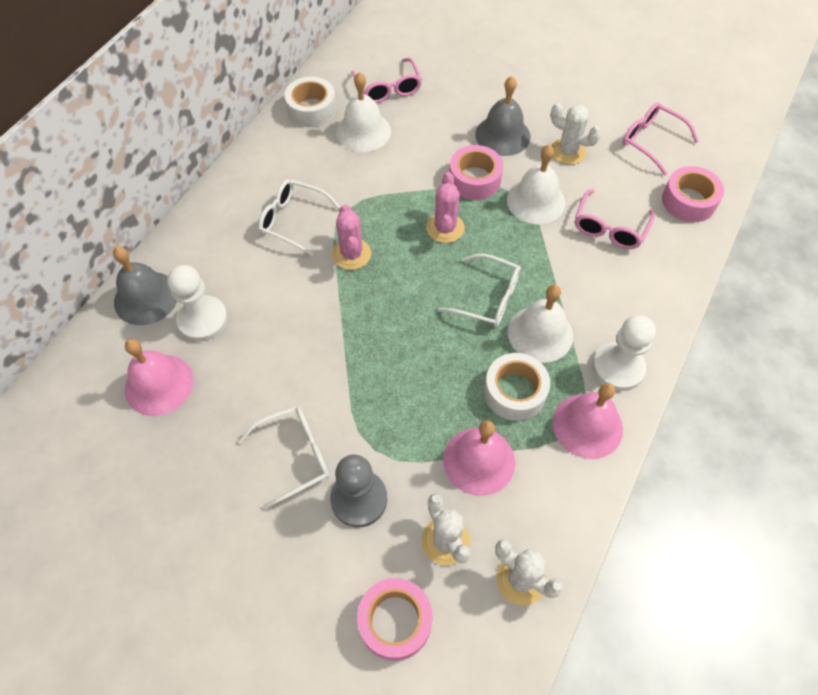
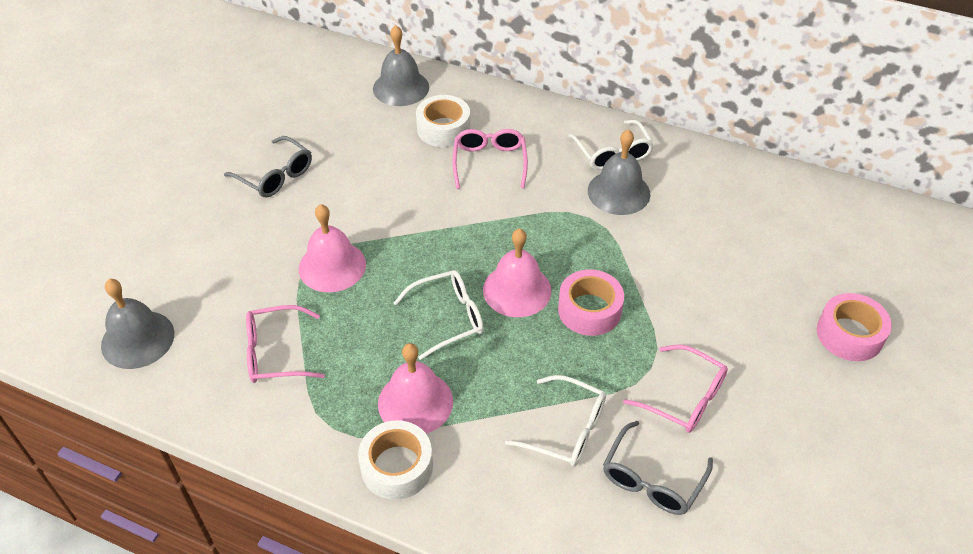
grey bell: [113,247,177,325] [475,76,531,156] = 2 -> [101,279,174,369] [373,25,429,106] [588,129,650,215] = 3
grey glasses: none = 0 -> [224,136,312,197] [603,421,713,515] = 2
grey pawn: [330,454,387,527] = 1 -> none = 0
pink cactus: [332,204,371,270] [426,172,465,243] = 2 -> none = 0
pink tape: [357,578,432,661] [449,145,503,200] [662,166,724,222] = 3 -> [558,269,624,336] [817,293,892,361] = 2
white bell: [336,72,391,152] [507,145,565,224] [508,285,573,363] = 3 -> none = 0
white cactus: [422,493,471,566] [495,539,563,605] [551,103,602,165] = 3 -> none = 0
white pawn: [167,265,228,342] [593,315,656,391] = 2 -> none = 0

